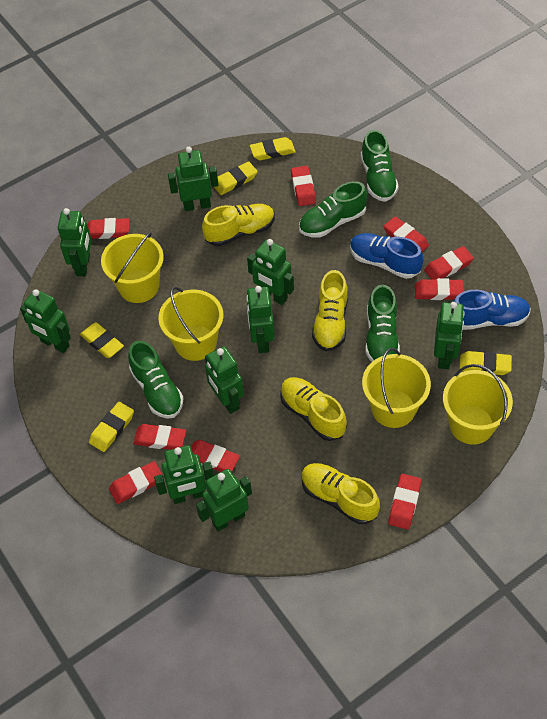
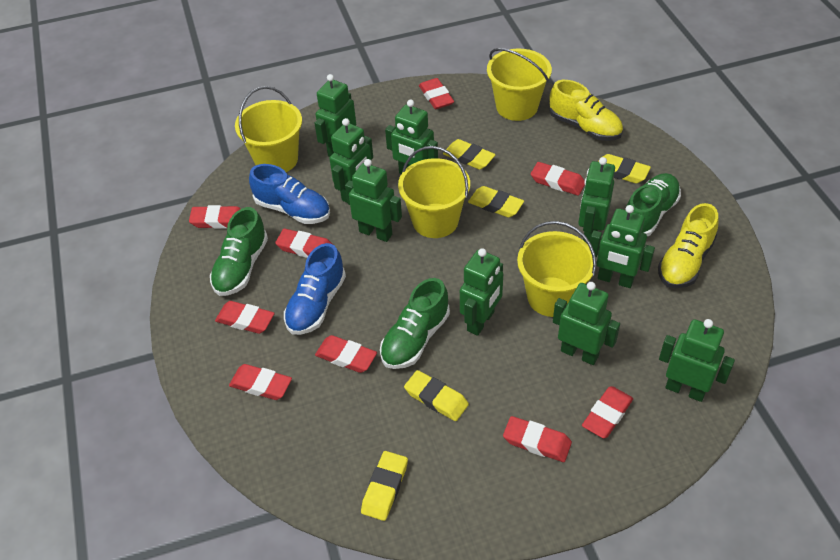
green shoe: [128,341,184,419] [299,181,367,238] [361,130,399,202] [366,284,400,362] = 4 -> [210,207,268,296] [380,278,450,369] [625,173,681,236] = 3
yellow shoe: [202,204,275,246] [280,377,347,441] [301,463,380,524] [312,270,348,351] = 4 -> [550,80,623,141] [658,203,718,288] = 2

